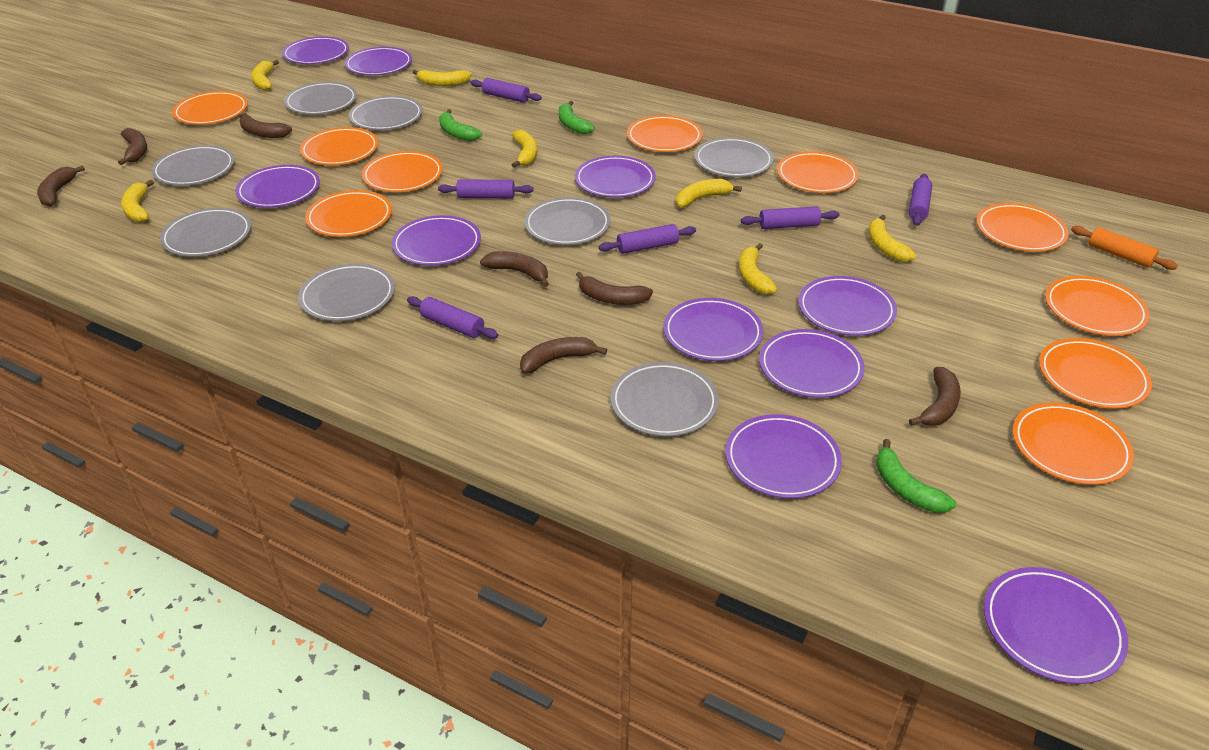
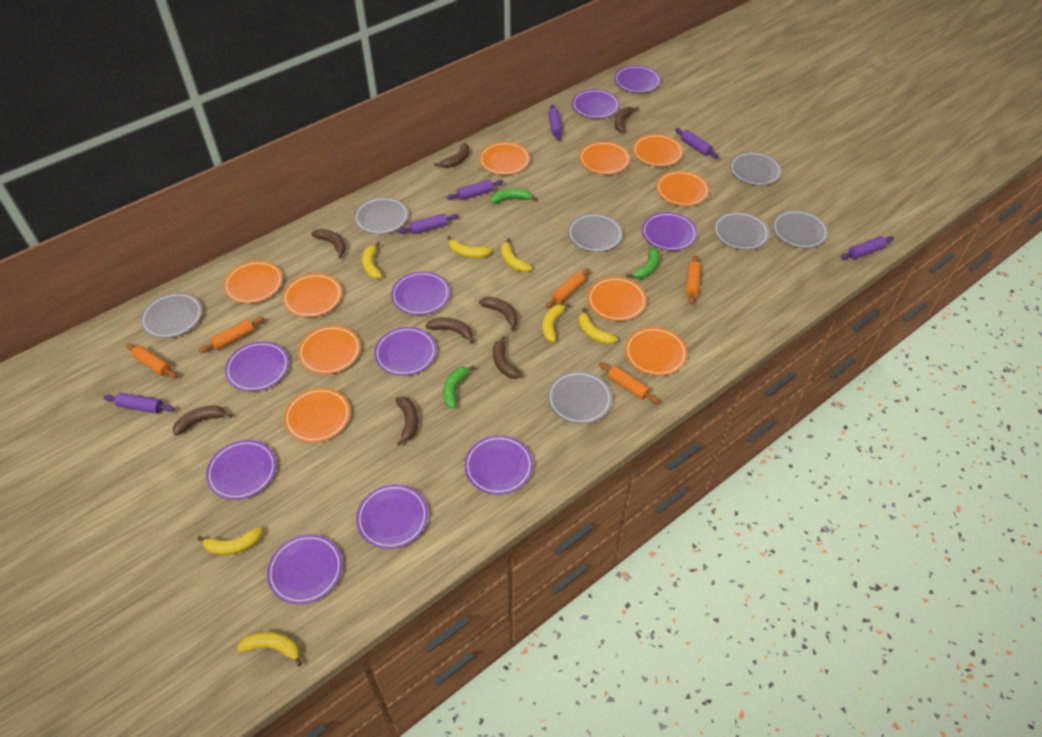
brown banana: [37,165,85,207] [118,128,147,165] [240,113,292,138] [480,251,549,287] [520,337,607,374] [576,272,653,305] [909,367,961,426] = 7 -> [173,406,232,435] [311,229,346,259] [396,396,418,446] [426,317,474,344] [434,143,470,168] [479,297,518,331] [493,336,522,379] [614,107,639,132] = 8
grey plate: [151,145,235,186] [160,208,251,257] [284,82,357,114] [298,264,395,321] [349,96,423,130] [524,197,611,245] [610,362,719,436] [695,137,774,177] = 8 -> [140,293,202,338] [354,197,408,234] [547,371,612,424] [568,213,623,252] [714,212,770,250] [730,152,782,186] [772,210,829,248] = 7
orange rolling pin: [1071,226,1178,270] = 1 -> [126,343,177,378] [199,317,264,353] [546,268,590,308] [599,362,660,404] [686,255,701,305] = 5

